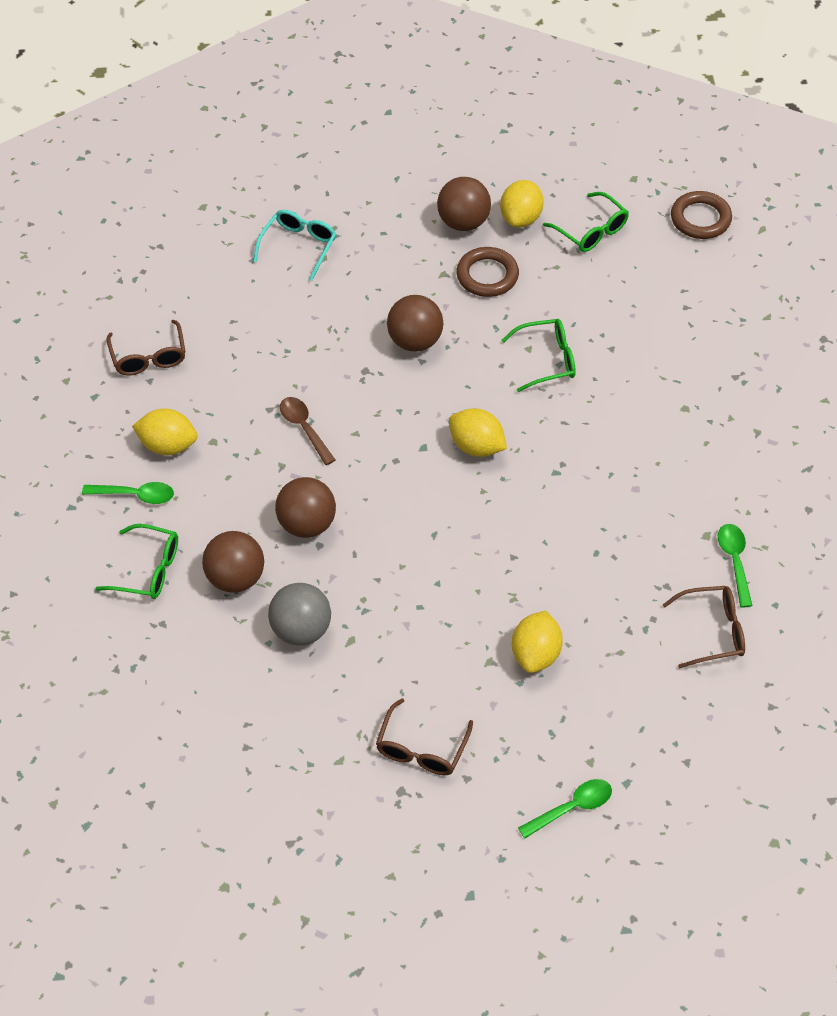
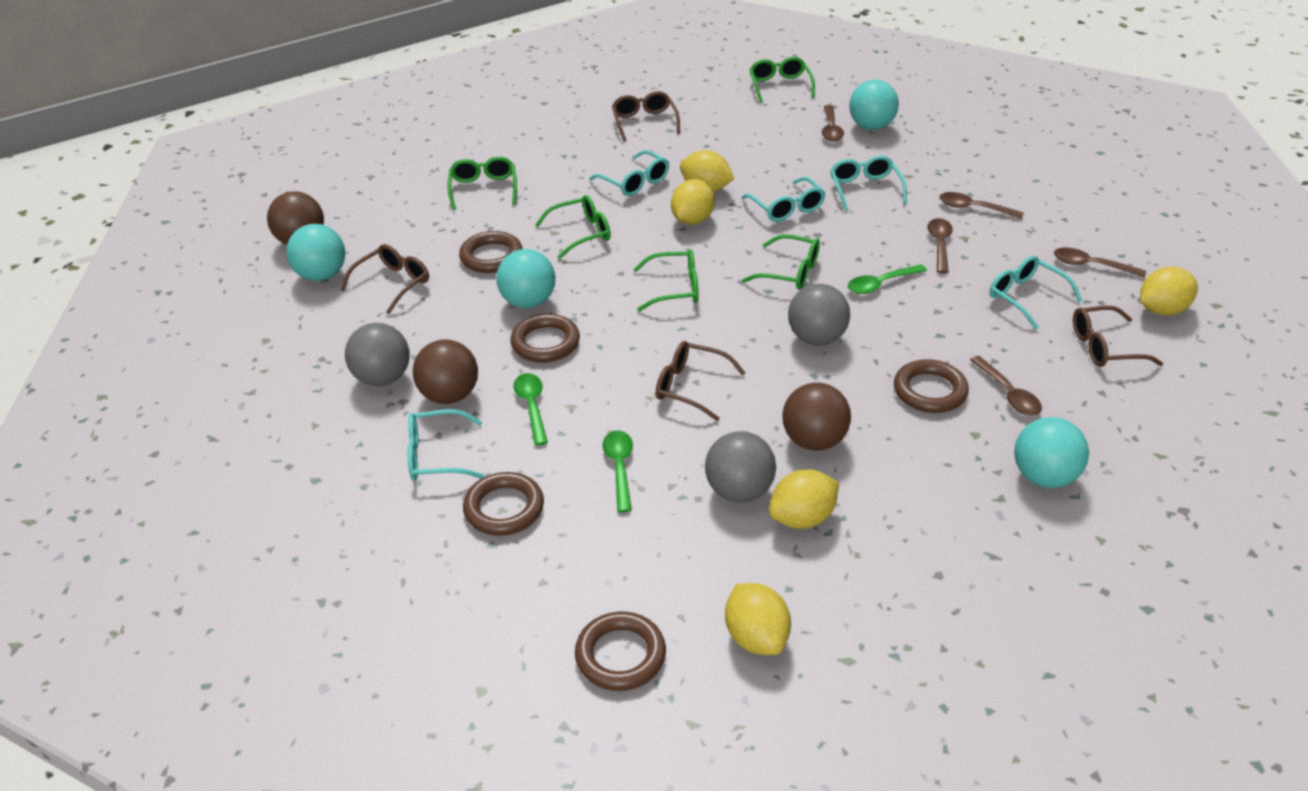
brown ball: [202,531,264,593] [275,477,336,538] [387,295,443,352] [437,177,491,231] = 4 -> [267,191,324,245] [413,339,478,404] [783,383,851,451] = 3
brown glasses: [107,320,186,376] [376,698,473,775] [663,586,745,669] = 3 -> [340,244,429,314] [612,91,680,141] [656,341,745,421] [1073,306,1163,367] = 4
brown ring: [456,247,519,297] [671,191,732,239] = 2 -> [459,231,523,273] [463,472,544,536] [510,314,580,363] [575,612,666,691] [894,359,969,413] = 5
brown spoon: [280,397,335,465] = 1 -> [822,105,844,141] [927,218,953,274] [939,192,1024,219] [970,356,1042,415] [1054,248,1146,278] = 5
green glasses: [95,524,178,599] [502,319,576,392] [543,192,629,252] = 3 -> [447,156,517,210] [535,195,611,259] [633,249,699,312] [742,234,820,290] [749,57,815,103] = 5
grey ball: [268,583,331,646] = 1 -> [345,323,410,386] [705,431,776,502] [788,284,850,346] = 3
turquoise ball: none = 0 -> [286,224,345,281] [496,249,555,308] [849,80,899,130] [1014,417,1089,488] = 4
turquoise glasses: [253,210,336,281] = 1 -> [408,409,485,481] [589,150,669,196] [742,177,825,222] [830,156,907,211] [990,256,1083,330] = 5
yellow lemon: [132,408,197,455] [449,408,507,457] [500,180,544,227] [512,611,563,673] = 4 -> [671,179,715,225] [680,150,735,192] [725,583,791,655] [769,470,839,529] [1140,267,1198,316] = 5

